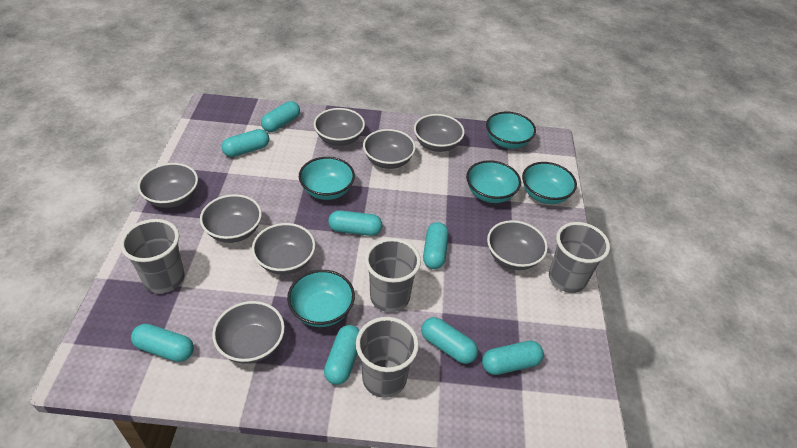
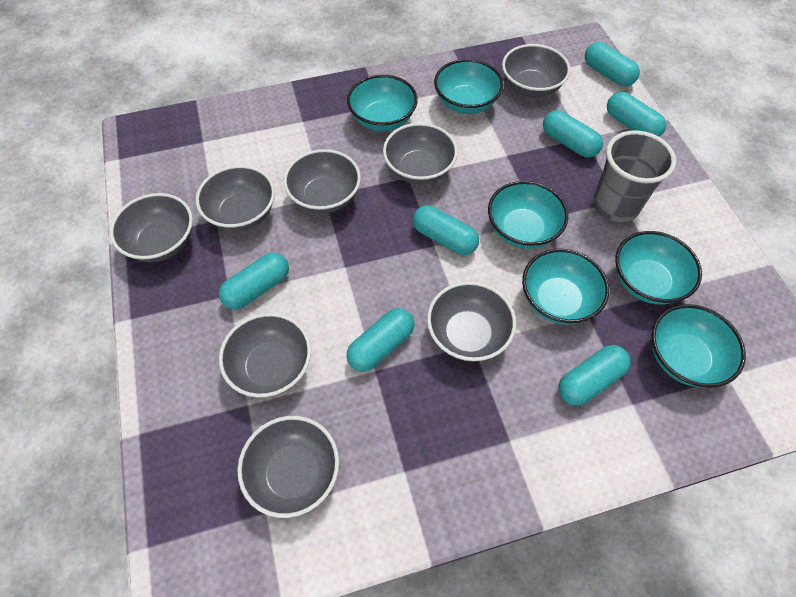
grey cup: [120,219,185,293] [356,317,419,398] [365,238,421,312] [549,222,610,293] = 4 -> [593,131,676,222] = 1
turquoise bowl: [287,270,355,327] [299,157,355,200] [466,160,521,203] [486,112,536,149] [522,162,577,204] = 5 -> [347,75,418,131] [434,59,504,114] [488,181,568,249] [522,249,609,325] [615,231,702,305] [651,304,746,388] = 6
turquoise capsule: [131,323,194,362] [221,129,269,157] [261,101,300,132] [324,325,360,385] [328,210,382,236] [421,317,478,364] [423,222,449,269] [482,341,544,375] = 8 -> [219,252,289,310] [347,308,415,372] [413,205,479,255] [543,110,603,158] [558,345,631,406] [585,42,640,86] [607,92,666,137] = 7

